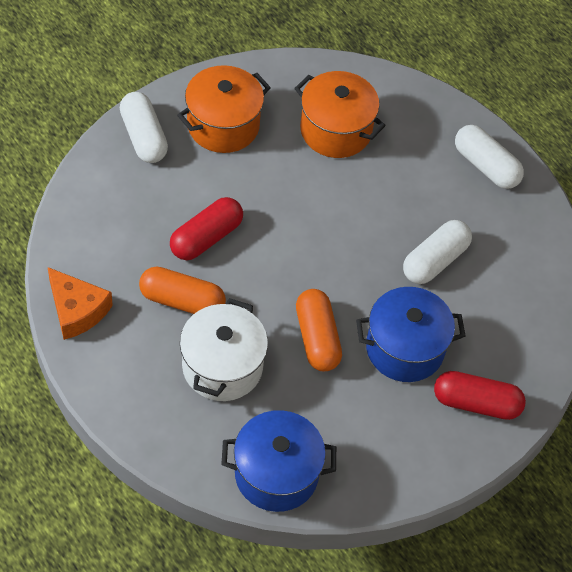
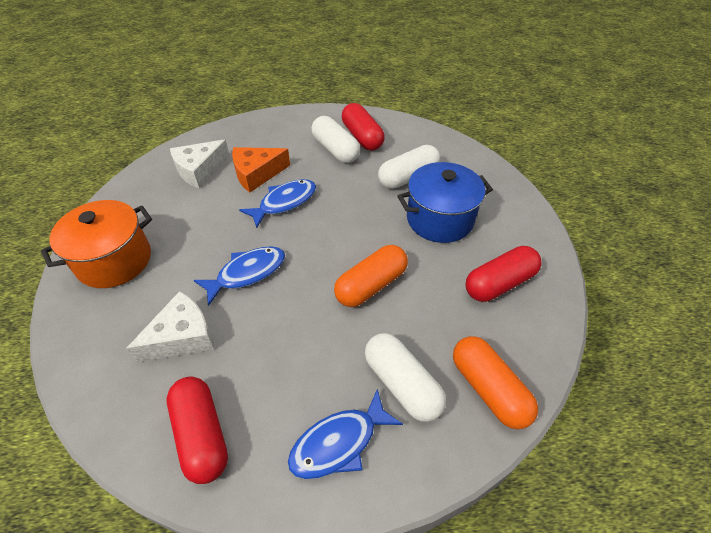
blue fish: none = 0 -> [194,246,285,306] [239,179,316,228] [288,389,403,479] = 3
blue pot: [221,410,336,512] [356,287,465,382] = 2 -> [397,162,493,243] = 1
orange pot: [177,65,271,153] [294,71,386,158] = 2 -> [41,200,152,288] = 1
red capsule: [170,197,243,260] [434,371,526,420] = 2 -> [167,377,228,484] [342,103,385,151] [465,246,542,302] = 3
white cheese: none = 0 -> [126,291,214,362] [170,140,230,188] = 2
white pot: [180,298,268,401] = 1 -> none = 0

